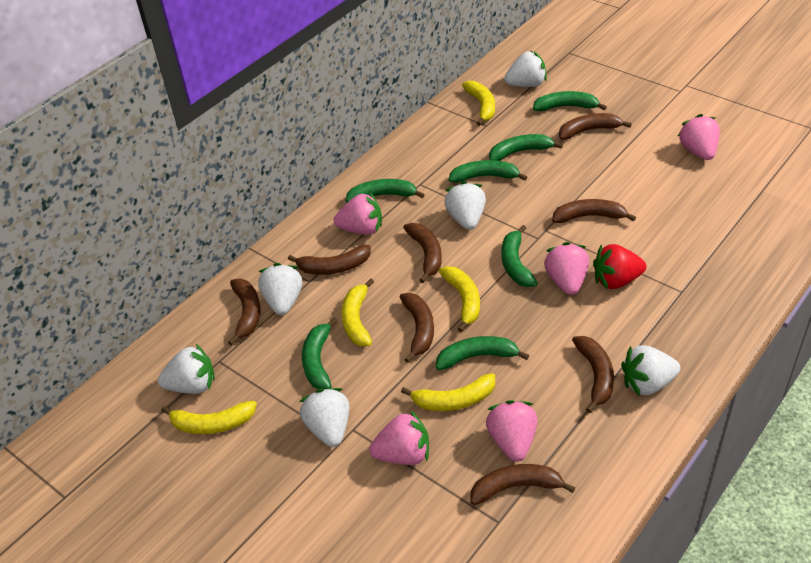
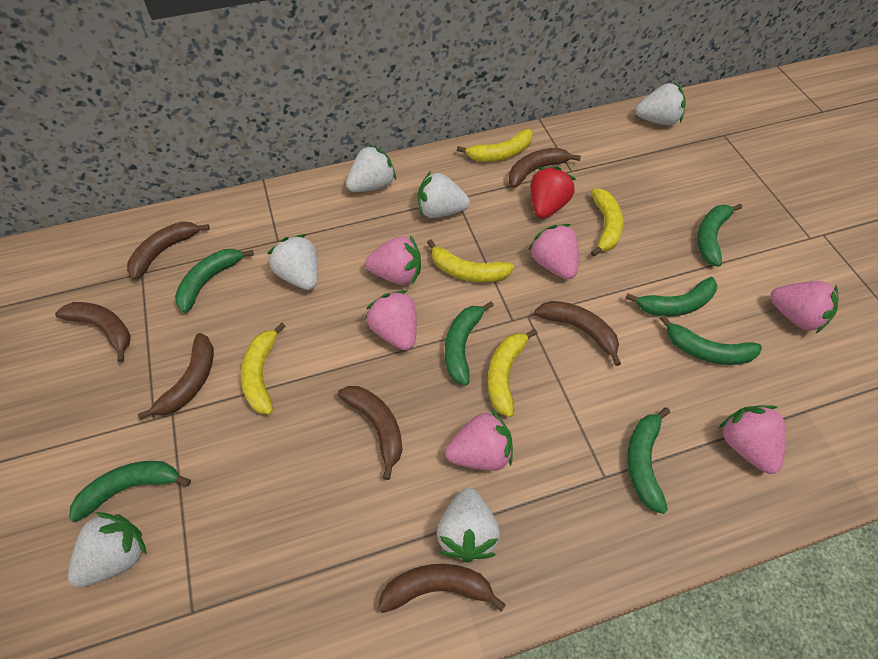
brown banana: [228,279,261,346] [288,245,371,275] [400,293,434,363] [403,223,442,283] [470,464,575,505] [552,199,636,223] [559,113,632,140] [572,336,614,413] = 8 -> [55,302,131,362] [127,222,210,280] [138,333,214,420] [338,386,402,480] [378,564,506,613] [509,148,581,188] [535,301,621,366] = 7
pink strawberry: [334,193,382,235] [369,410,429,465] [486,400,537,462] [544,242,589,295] [678,114,720,160] = 5 -> [365,235,421,285] [366,290,417,351] [445,410,513,471] [528,224,579,279] [719,405,786,474] [770,281,838,333] = 6

